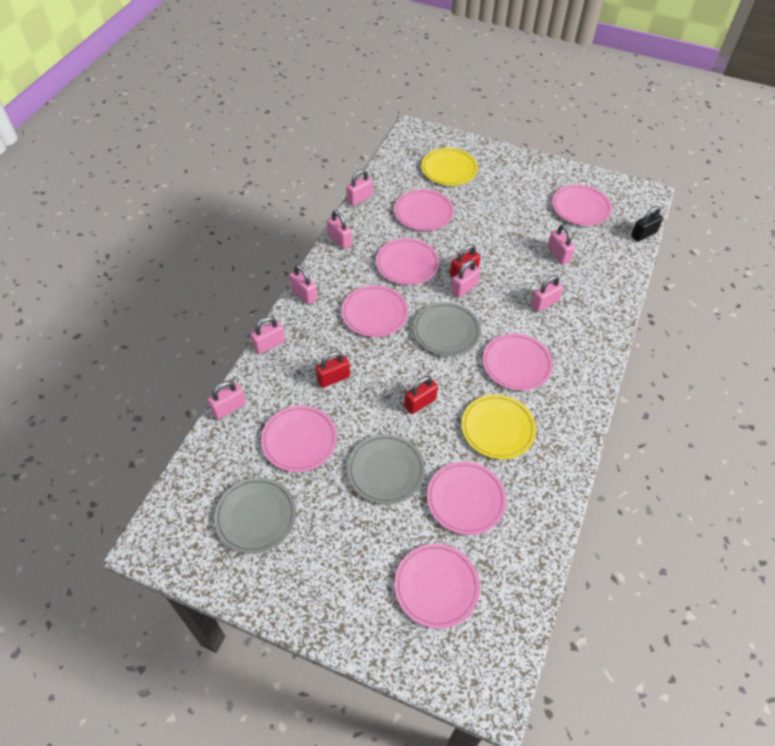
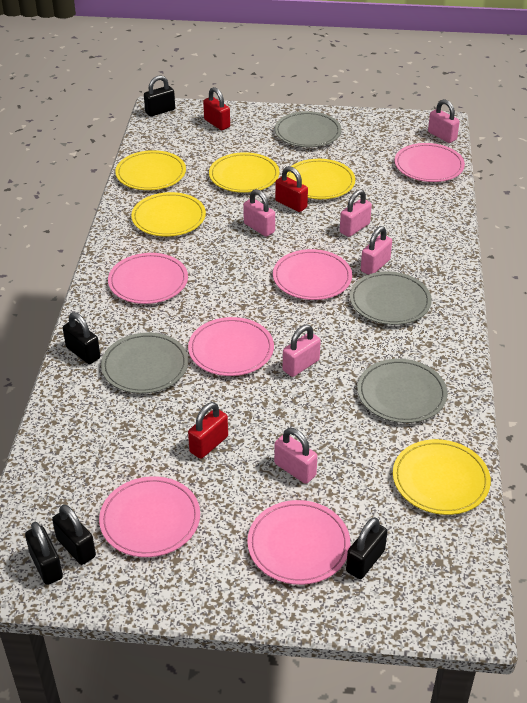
black padlock: [631,206,663,242] = 1 -> [25,522,63,585] [52,505,96,565] [63,312,100,364] [144,75,175,117] [346,517,388,579] = 5
grey plate: [214,478,296,554] [347,434,425,504] [413,302,481,356] = 3 -> [101,333,188,394] [275,111,341,147] [350,272,432,325] [357,359,447,423] = 4
pink padlock: [208,381,246,419] [250,316,285,354] [289,265,317,304] [327,210,352,249] [346,169,373,206] [451,260,480,298] [530,275,563,312] [547,225,575,264] = 8 -> [243,189,275,237] [274,428,317,484] [283,325,321,377] [340,190,372,237] [361,226,392,275] [428,99,460,143] = 6
pink plate: [261,405,337,472] [341,285,408,337] [376,238,439,285] [394,189,454,231] [394,544,480,629] [427,461,506,535] [482,333,553,391] [552,184,612,226] = 8 -> [99,476,200,557] [108,253,188,304] [188,317,274,376] [247,500,350,585] [273,249,352,300] [395,143,465,182] = 6
yellow plate: [421,148,478,186] [461,394,536,459] = 2 -> [115,150,186,190] [131,192,206,237] [209,152,279,193] [287,159,355,199] [393,439,491,515] = 5

